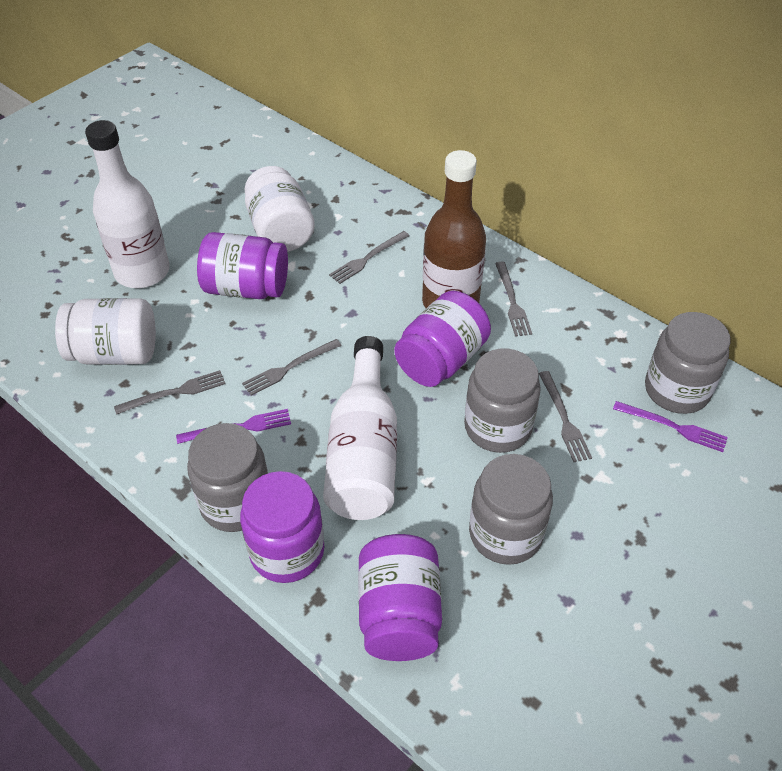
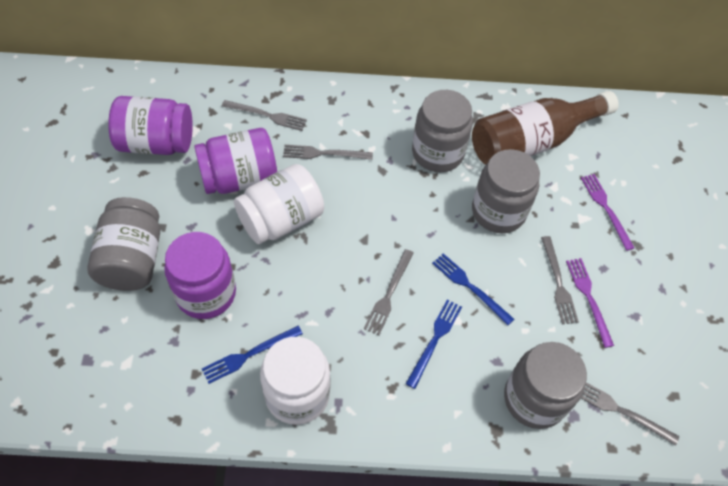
blue fork: none = 0 -> [202,326,303,384] [406,299,462,389] [432,253,514,325] = 3
purple jar: [197,232,288,299] [240,471,324,583] [358,534,442,661] [394,291,491,387] = 4 -> [108,96,193,155] [165,232,236,319] [194,128,277,194] = 3
white bottle: [85,120,170,288] [323,336,397,520] = 2 -> none = 0

